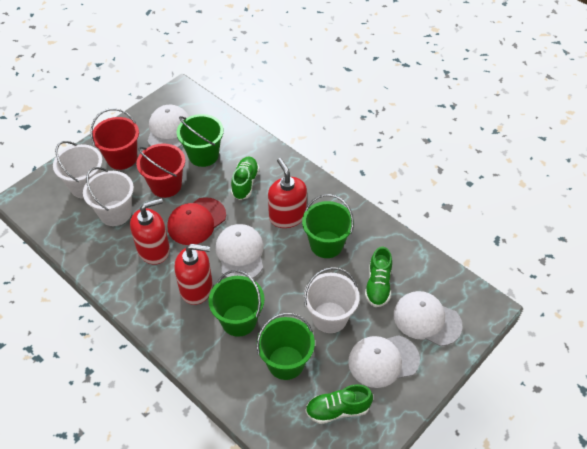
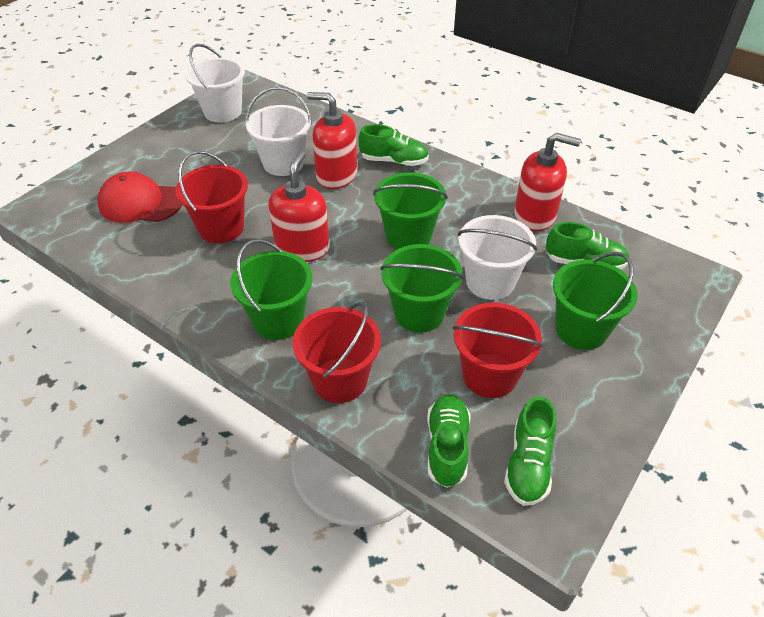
green shoe: [231,157,259,200] [305,384,373,424] [365,247,392,307] = 3 -> [358,124,429,166] [427,394,470,488] [504,396,557,506] [546,222,629,270] = 4
red bucket: [90,109,139,170] [136,143,185,198] = 2 -> [176,151,248,243] [293,302,381,403] [453,303,543,398] = 3
white cap: [147,105,189,148] [216,224,263,278] [348,335,420,388] [394,291,462,346] = 4 -> none = 0

